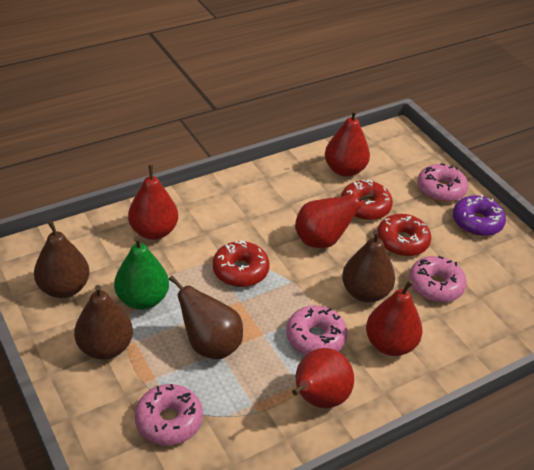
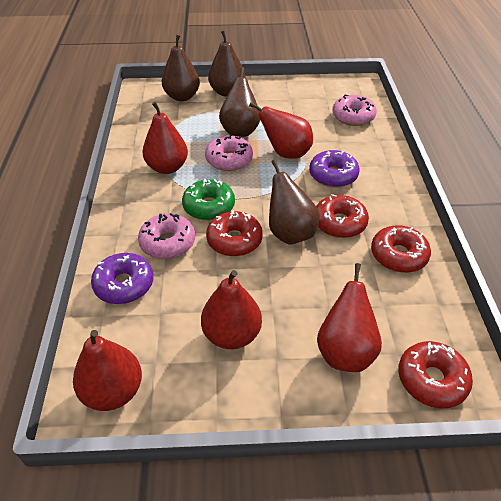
green donut: none = 0 -> [182,179,235,220] = 1
green pear: [114,236,169,310] = 1 -> none = 0
pink donut: [134,384,203,446] [286,306,348,355] [409,256,467,302] [417,163,468,202] = 4 -> [138,213,195,259] [205,134,253,171] [332,95,377,126] = 3
purple donut: [453,195,506,236] = 1 -> [91,253,154,304] [309,150,360,188] = 2
red donut: [213,240,270,287] [341,180,393,220] [377,214,431,256] = 3 -> [206,210,263,256] [316,194,369,238] [371,225,431,273] [398,341,473,408] = 4

